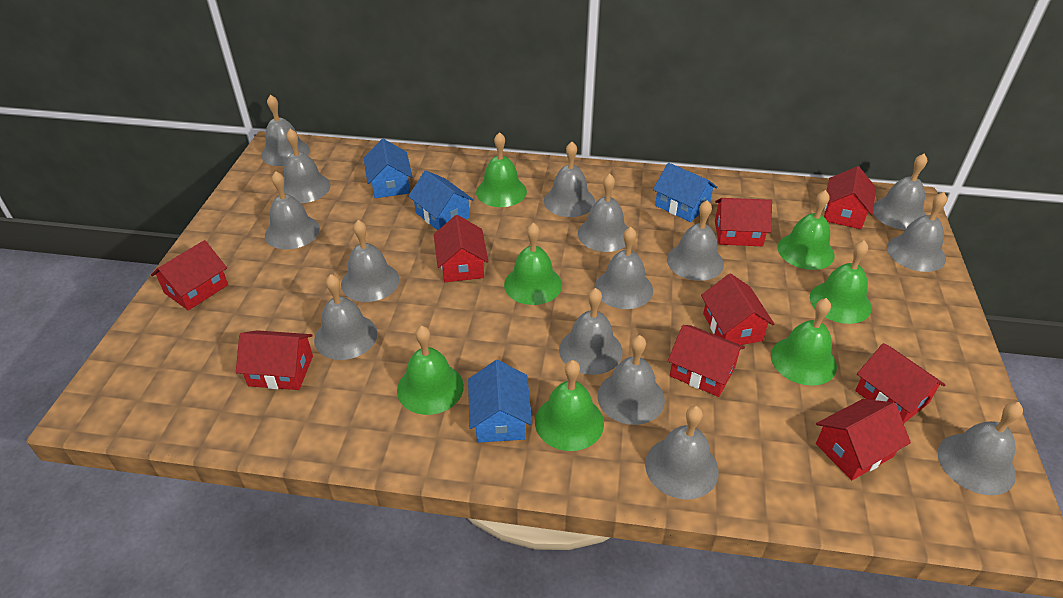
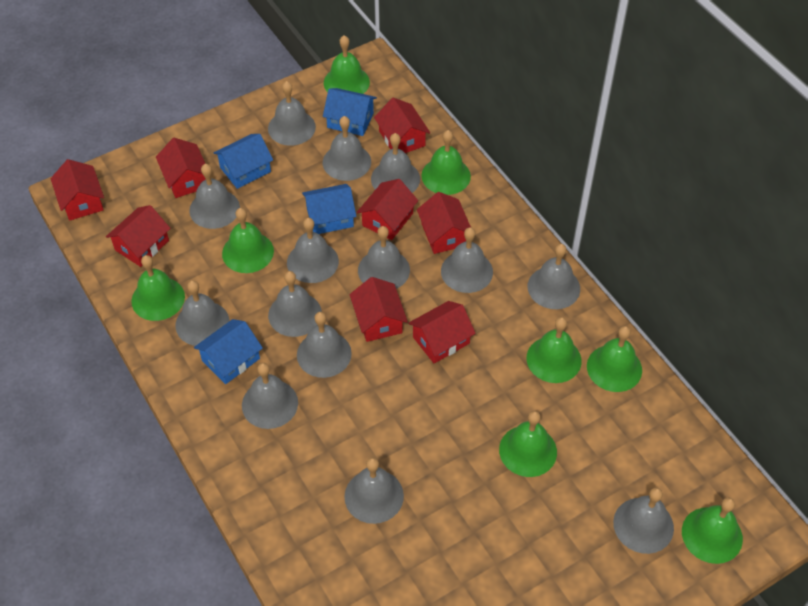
green bell: [397,326,464,415] [476,132,527,207] [504,223,562,305] [535,360,604,451] [771,298,837,386] [777,190,835,270] [810,240,872,324] = 7 -> [131,255,185,321] [222,208,274,273] [324,35,370,94] [421,130,471,195] [499,411,557,477] [526,317,582,383] [587,326,642,392] [682,497,743,564] = 8
grey bell: [261,95,310,166] [265,171,320,249] [284,129,331,203] [314,274,377,360] [341,220,400,302] [544,142,595,217] [559,288,623,375] [578,174,628,252] [595,227,653,309] [598,335,665,425] [645,406,719,500] [667,200,724,281] [873,154,928,230] [887,192,947,272] [938,402,1023,495] = 15 -> [175,280,229,346] [189,164,240,229] [242,363,298,429] [268,81,316,146] [268,271,322,337] [287,218,339,283] [297,312,352,378] [323,116,371,181] [344,457,404,524] [358,226,410,289] [371,133,420,193] [441,227,493,293] [528,244,580,309] [613,487,674,554] = 14
red house: [151,240,228,310] [236,330,313,390] [434,215,488,282] [668,325,745,397] [701,273,775,345] [715,198,772,246] [816,399,911,480] [824,166,876,229] [855,343,945,423] = 9 -> [51,159,104,221] [106,205,171,267] [156,138,206,198] [349,277,408,342] [357,179,418,240] [374,98,430,153] [408,301,476,364] [417,192,471,254] = 8

